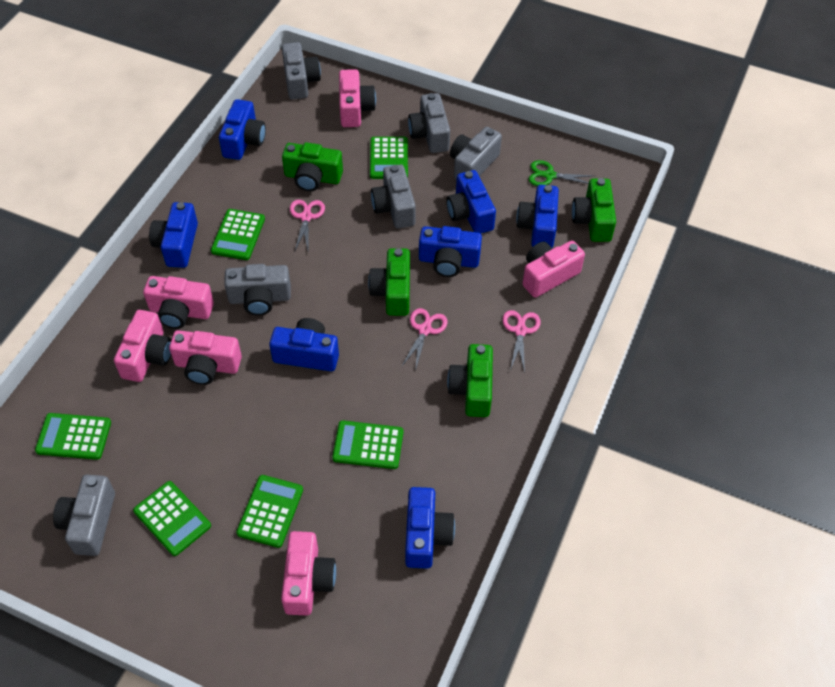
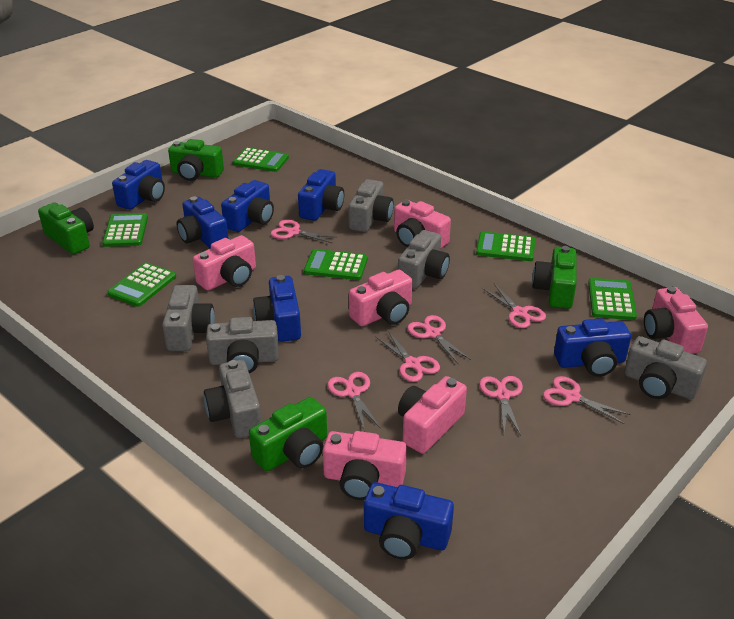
green scissors: [529,160,594,186] = 1 -> none = 0
pink scissors: [290,200,325,251] [401,308,448,371] [502,310,540,373] = 3 -> [271,220,338,243] [328,372,381,432] [375,331,440,382] [407,315,471,364] [479,376,523,435] [483,284,546,328] [543,376,631,424] = 7

